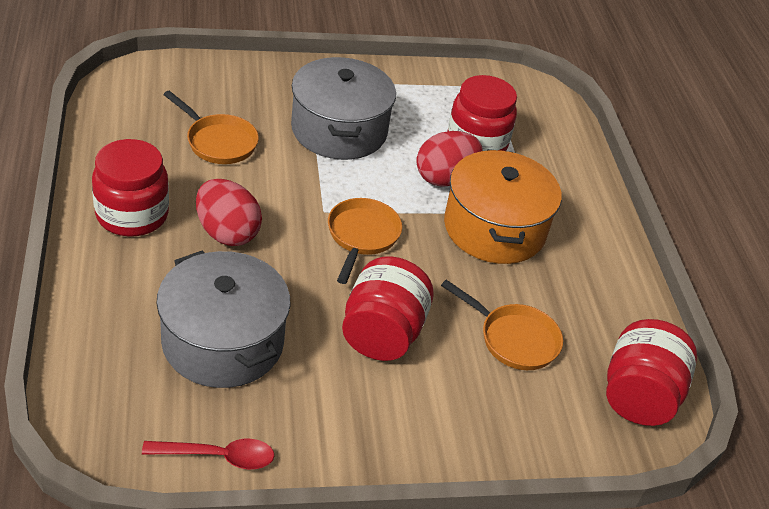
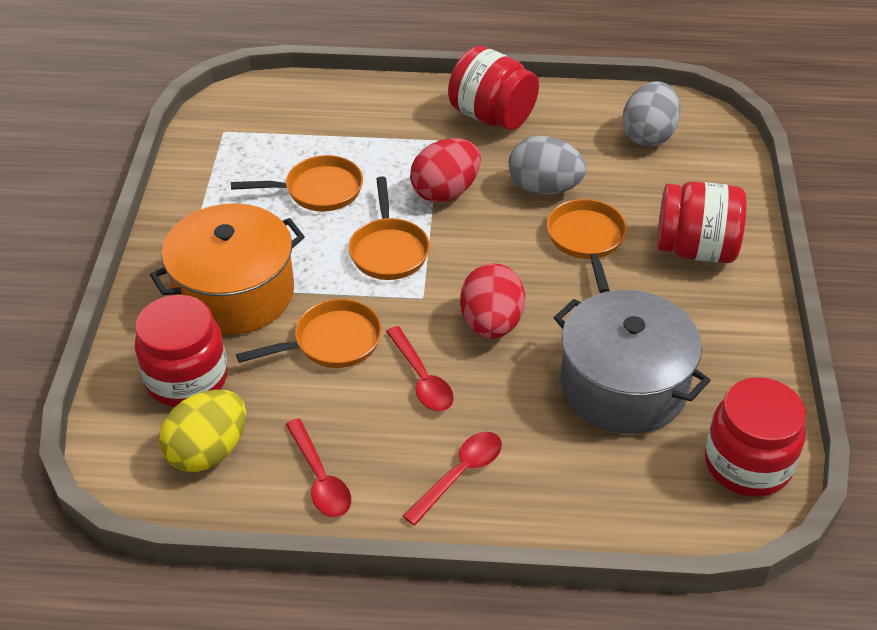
grey egg: none = 0 -> [508,136,586,195] [622,81,681,147] = 2
grey pot: [156,251,291,388] [291,57,396,160] = 2 -> [554,290,711,434] = 1
orange pan: [163,91,259,164] [328,198,402,284] [441,280,563,370] = 3 -> [231,155,363,212] [236,299,382,368] [349,176,430,280] [547,199,627,293] = 4
red spoon: [142,439,274,469] = 1 -> [286,418,351,517] [386,326,454,411] [403,432,502,526] = 3
yellow egg: none = 0 -> [159,390,246,472] = 1

